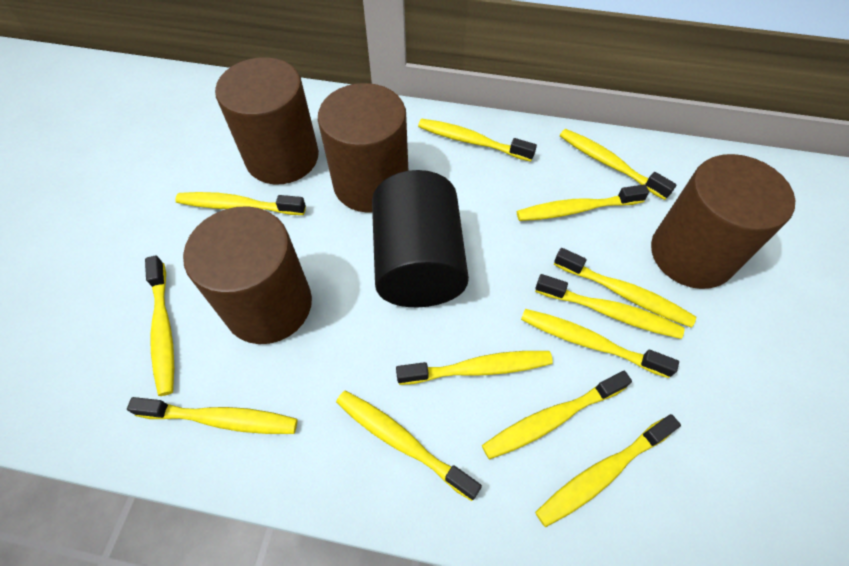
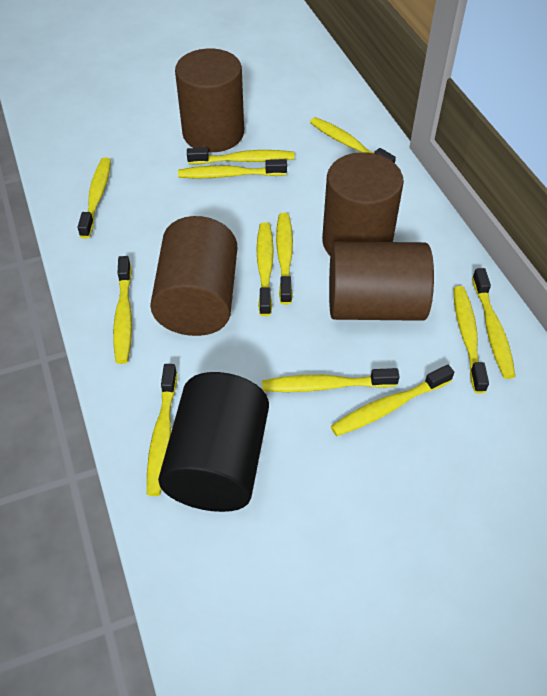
yellow toothbrush: [127,397,298,434] [145,255,174,396] [175,192,306,215] [336,391,482,501] [396,351,553,385] [418,119,537,162] [482,371,632,460] [517,184,649,221] [521,309,679,378] [535,274,685,339] [535,414,681,527] [554,248,696,327] [560,129,676,200] = 13 -> [77,157,111,239] [113,256,132,364] [147,364,177,496] [178,159,287,179] [187,148,295,165] [256,222,274,316] [262,368,400,392] [276,213,293,305] [310,117,396,163] [331,365,454,436] [453,286,489,393] [472,268,515,379] = 12

